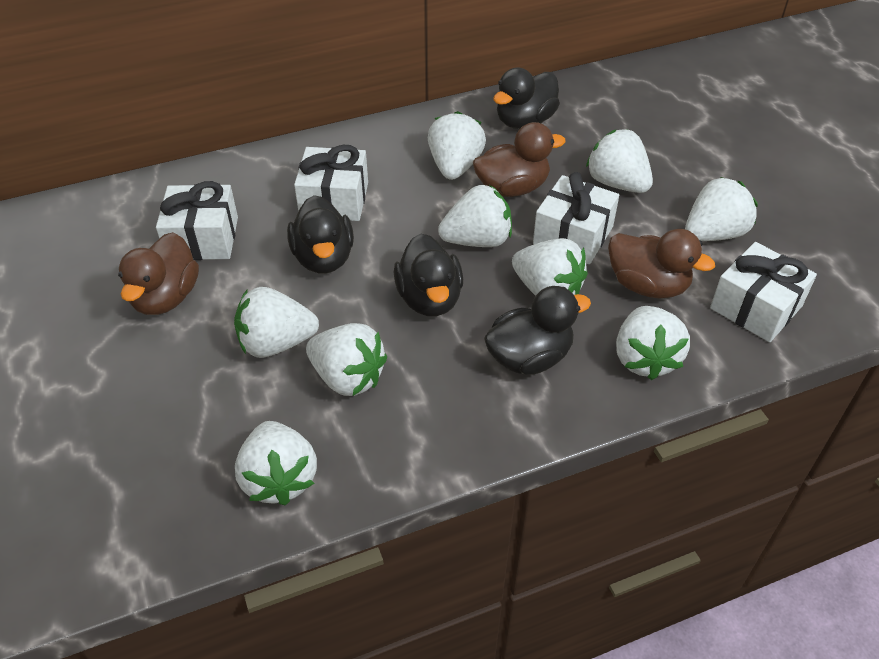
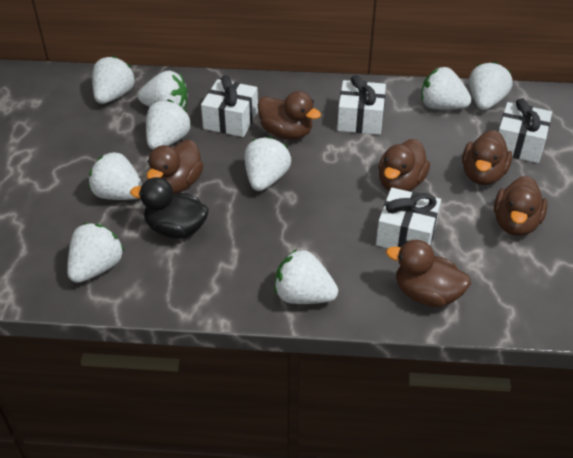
black duck: [287,195,354,274] [394,234,463,316] [484,286,591,375] [493,68,560,129] = 4 -> [130,177,209,239] = 1
brown duck: [118,232,199,315] [473,122,566,197] [608,229,715,299] = 3 -> [147,140,204,194] [258,91,321,140] [378,139,430,191] [386,240,471,307] [462,130,512,185] [494,176,548,236] = 6

